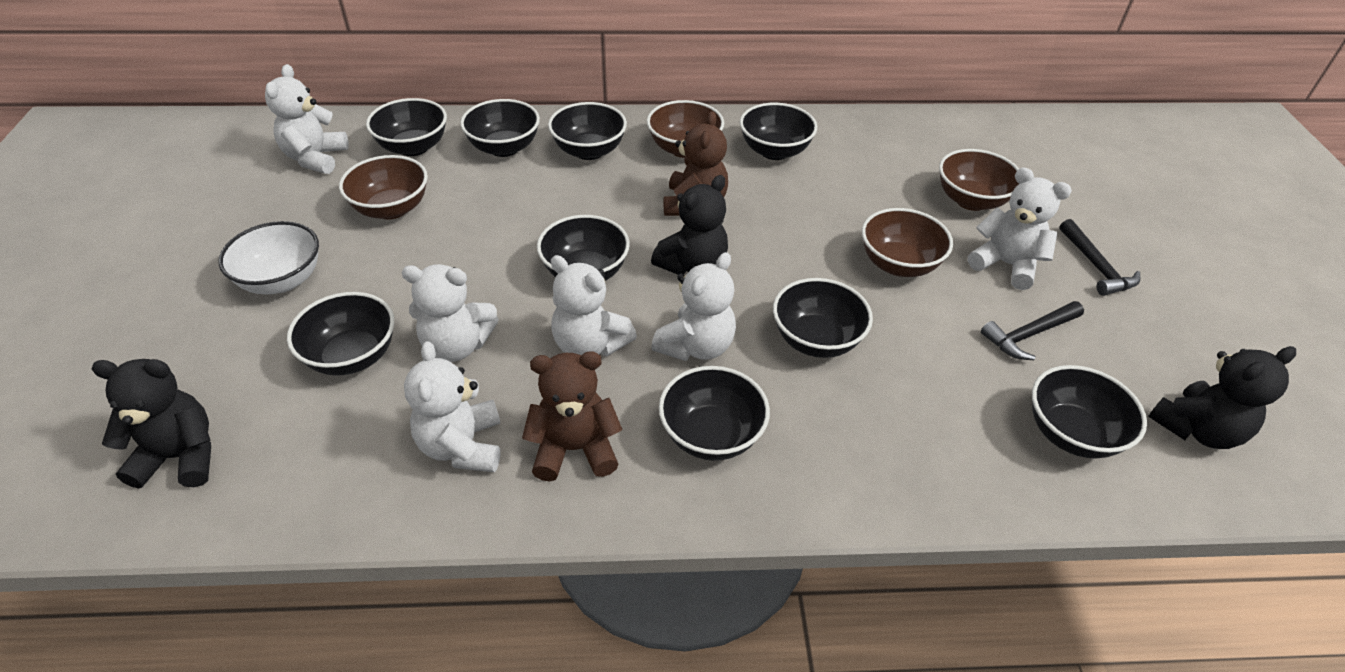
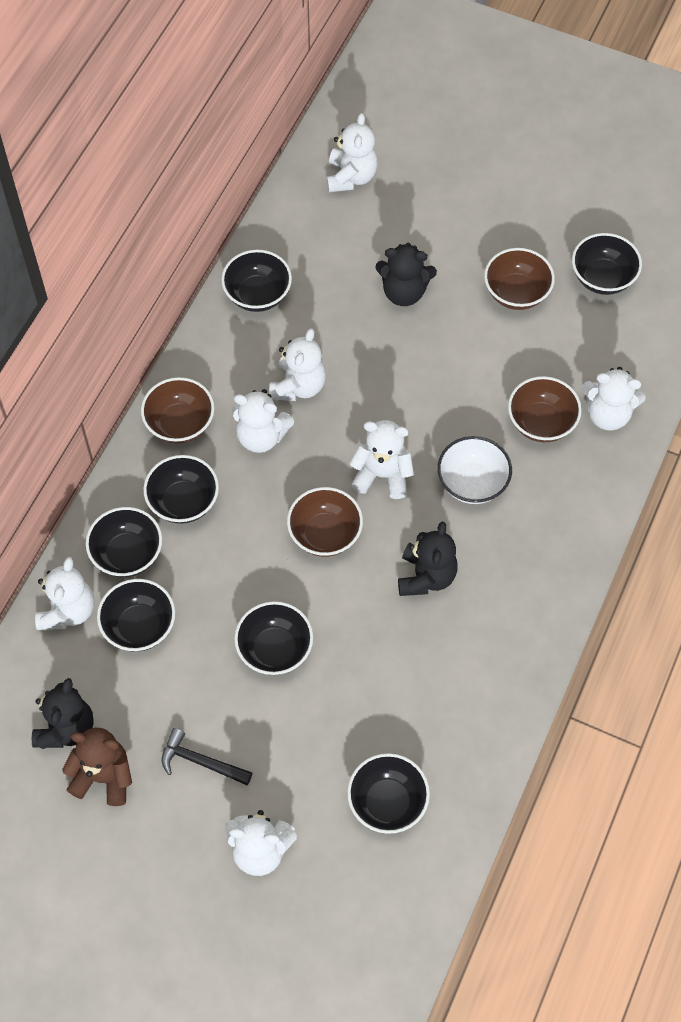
black bowl: [287,292,395,376] [366,98,447,156] [460,99,540,157] [537,215,630,281] [548,102,627,160] [659,366,770,461] [740,103,817,160] [773,278,873,358] [1032,365,1147,459] = 9 -> [86,507,162,577] [97,579,175,652] [143,455,219,524] [221,250,292,312] [234,601,313,675] [347,753,430,834] [572,233,642,295] = 7
black hammer: [981,301,1084,360] [1059,219,1140,296] = 2 -> [162,728,252,785] = 1
brown teddy bear: [522,351,622,481] [664,111,728,216] = 2 -> [62,728,132,806] = 1
white teddy bear: [265,64,349,174] [401,264,499,362] [404,341,500,472] [551,255,637,356] [651,252,736,361] [968,168,1072,290] = 6 -> [35,557,94,630] [225,810,297,876] [232,389,294,453] [269,328,326,401] [327,113,378,192] [350,420,414,499] [582,367,646,431] = 7

